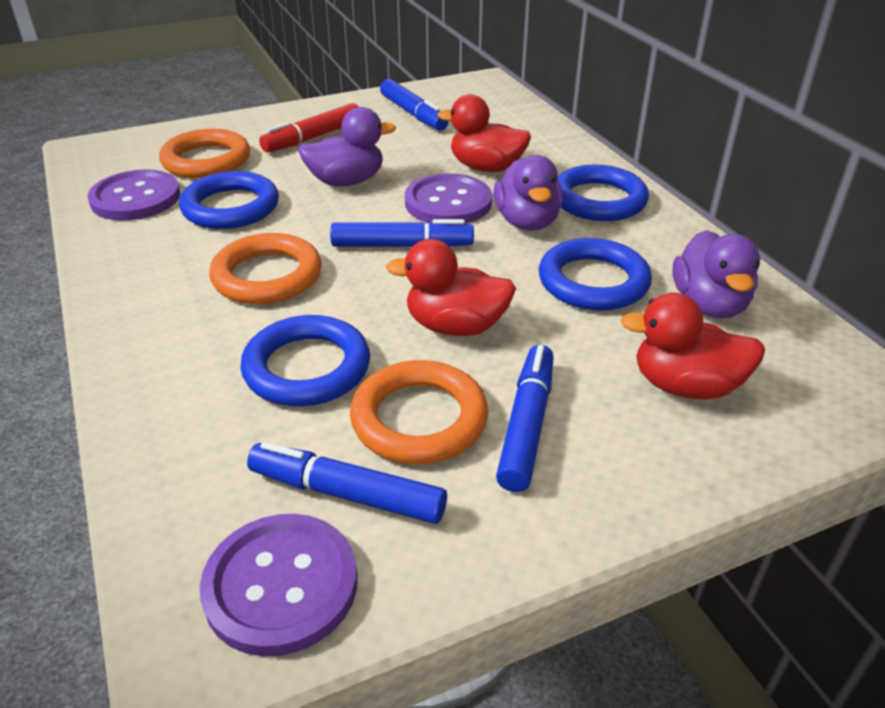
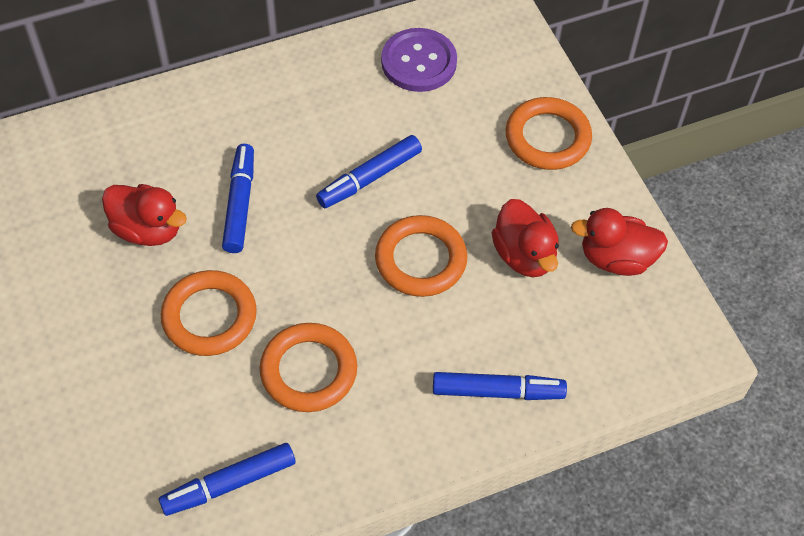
blue ring: [179,171,279,229] [240,315,370,406] [539,238,652,311] [558,165,649,221] = 4 -> none = 0
orange ring: [159,129,250,178] [209,233,322,304] [350,360,488,464] = 3 -> [161,270,257,356] [260,323,357,412] [375,215,467,297] [506,97,592,170] = 4
purple button: [88,169,180,221] [200,514,357,657] [405,173,492,224] = 3 -> [381,28,457,92] = 1
purple duck: [298,107,396,187] [493,155,563,231] [672,230,760,319] = 3 -> none = 0
red marker: [259,103,359,153] = 1 -> none = 0

